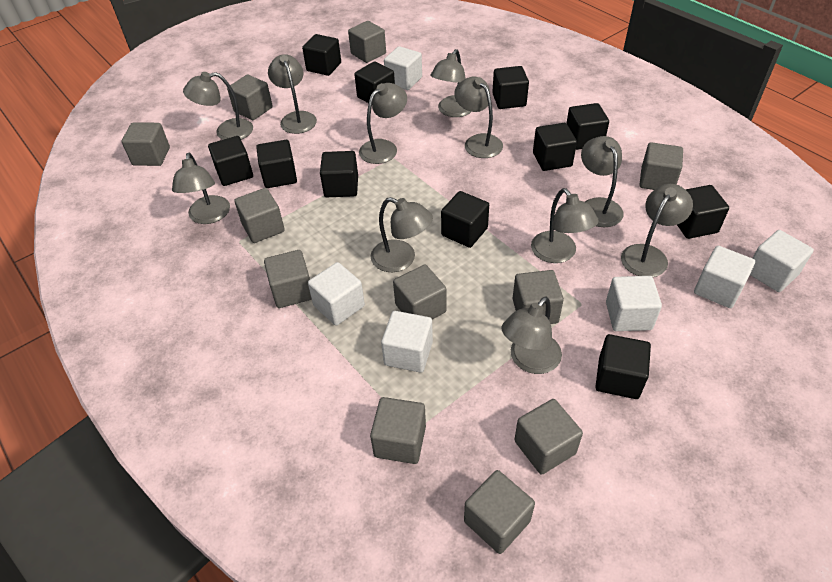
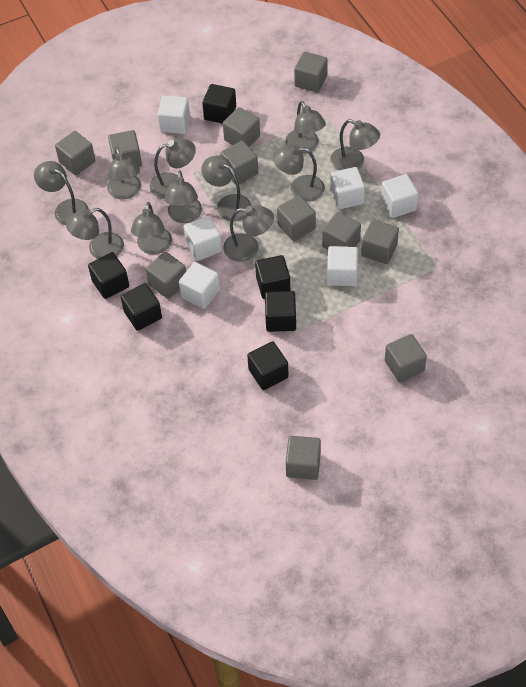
black cube: [208,136,253,186] [256,140,297,188] [302,34,341,76] [320,151,358,197] [354,61,395,103] [441,191,489,248] [492,66,529,109] [533,123,577,171] [567,103,609,150] [595,334,651,399] [677,185,729,239] = 11 -> [88,252,129,299] [121,283,162,331] [202,84,236,124] [247,341,289,390] [255,255,290,299] [265,291,296,332] = 6

